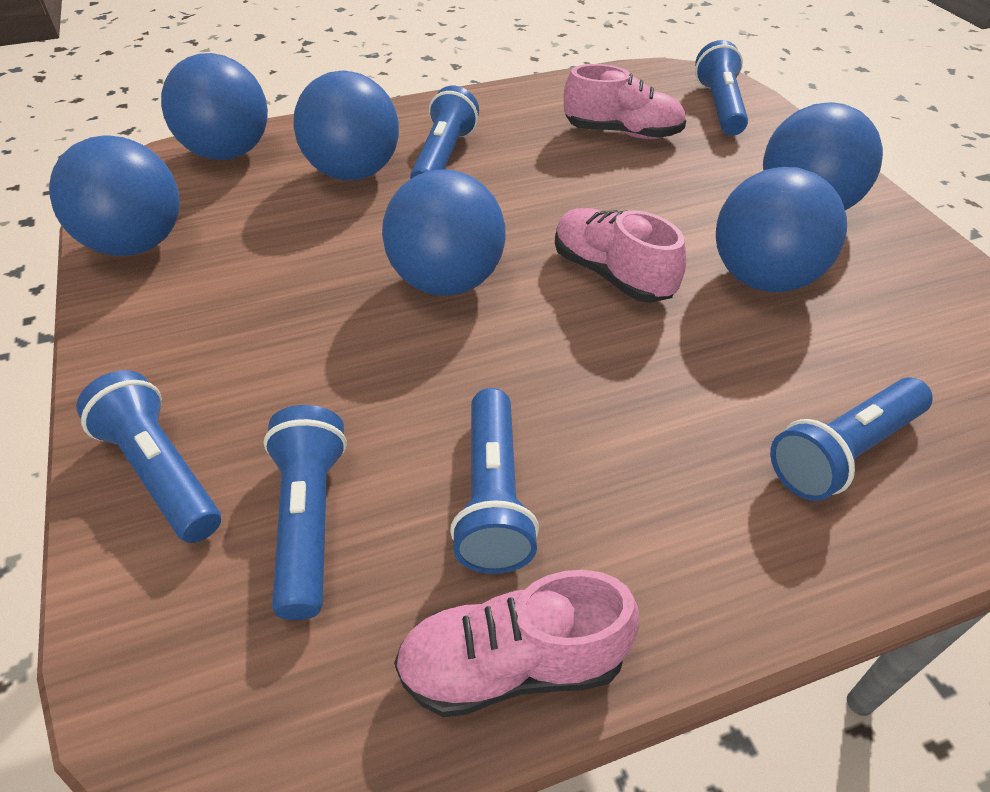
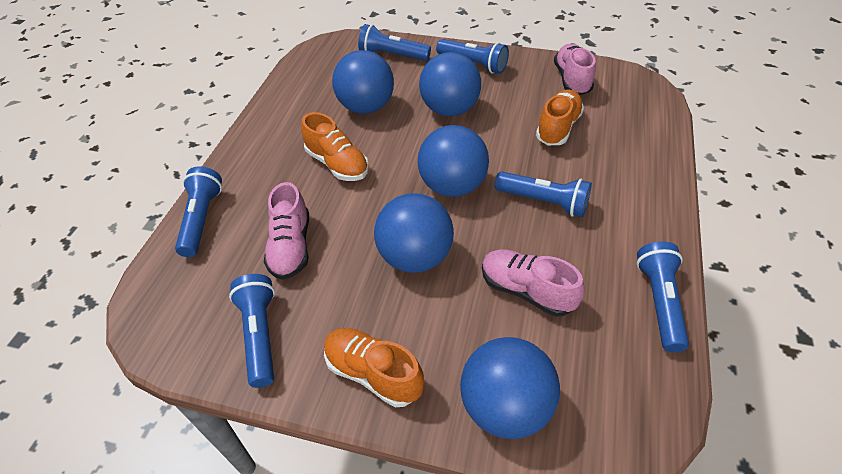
blue ball: [49,136,179,256] [161,53,268,160] [293,70,399,181] [382,170,506,296] [716,167,847,293] [763,102,883,210] = 6 -> [332,50,394,114] [374,193,454,273] [418,125,489,197] [419,52,481,116] [460,337,560,439] = 5
orange shoe: none = 0 -> [301,112,369,181] [324,328,424,407] [536,90,584,145] = 3

